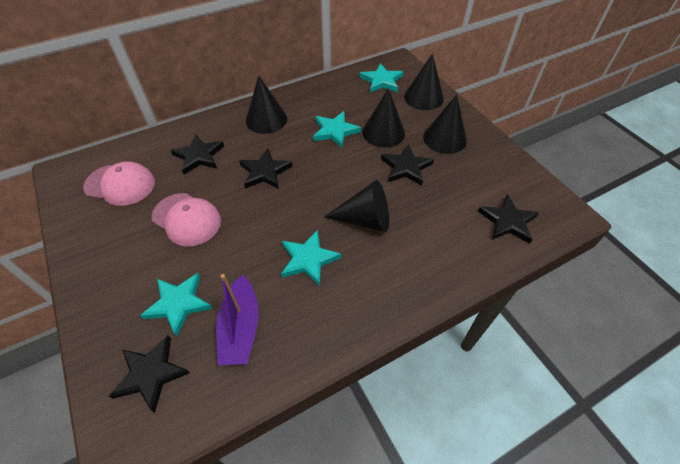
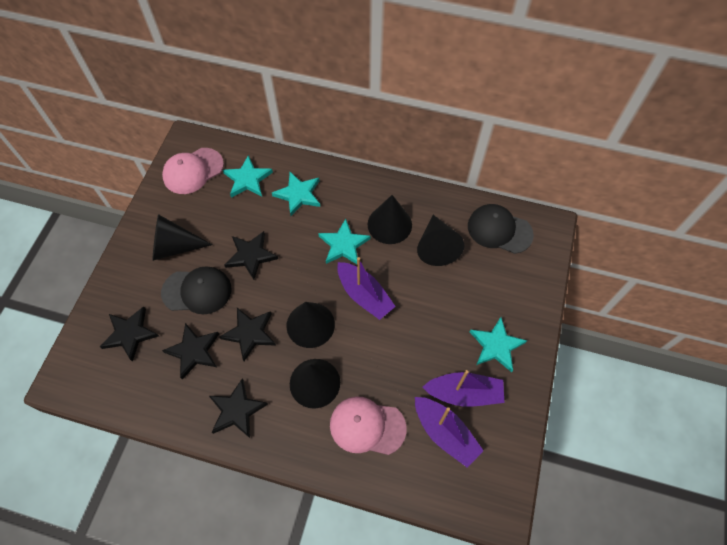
black cap: none = 0 -> [161,266,232,314] [468,204,534,254] = 2
purple boat: [216,274,259,365] = 1 -> [337,257,396,320] [415,397,484,468] [422,370,504,407] = 3

